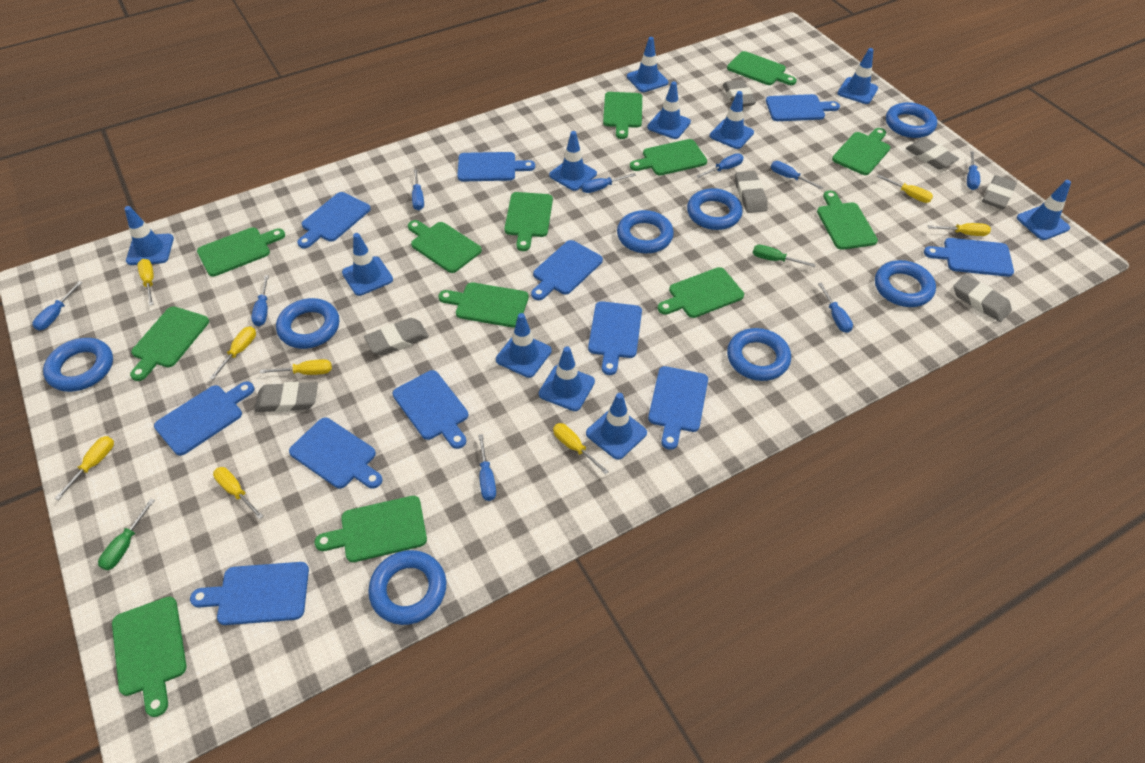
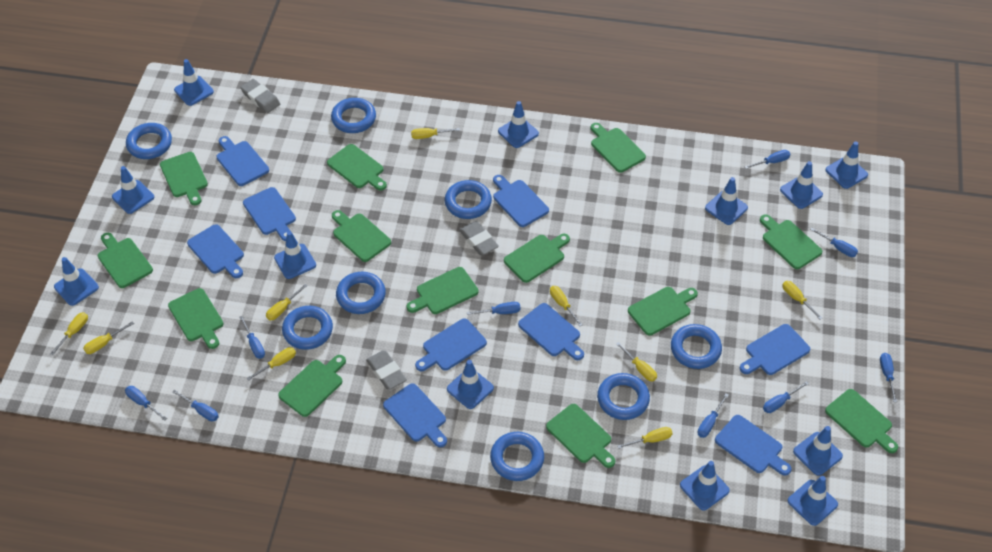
blue cutting board: [154,381,254,456] [190,562,309,625] [289,418,383,489] [297,192,371,248] [393,370,468,449] [457,152,535,181] [531,240,603,300] [588,301,642,375] [648,366,708,450] [766,94,840,121] [924,238,1014,277] = 11 -> [187,224,244,278] [216,136,269,186] [243,187,296,241] [383,383,447,447] [415,318,487,371] [493,175,549,227] [518,303,584,360] [715,415,791,476] [740,324,810,375] = 9
blue traffic cone: [124,206,174,265] [342,233,393,296] [496,313,552,378] [539,346,595,411] [549,131,597,191] [586,393,647,460] [627,37,668,92] [647,81,691,139] [710,91,754,149] [837,48,878,104] [1017,180,1071,240] = 11 -> [54,257,99,306] [112,166,154,214] [174,59,214,106] [274,231,316,279] [447,360,494,409] [498,101,539,148] [680,461,730,510] [705,177,748,225] [780,161,823,209] [788,476,838,526] [793,426,843,476] [825,141,868,189] = 12
green screwdriver: [98,499,155,570] [753,245,815,267] = 2 -> none = 0
grey eraser: [254,382,318,412] [364,318,429,356] [723,80,756,107] [735,171,768,213] [906,138,959,170] [953,275,1012,322] [982,175,1017,209] = 7 -> [240,79,280,113] [366,350,407,390] [459,221,499,255] = 3
yellow screwdriver: [55,436,114,500] [137,259,154,306] [210,326,256,379] [213,467,264,519] [260,359,332,375] [553,423,609,475] [877,174,933,203] [928,223,991,236] = 8 -> [50,312,88,356] [83,321,134,354] [246,347,296,381] [266,284,308,320] [411,128,460,139] [550,286,582,326] [616,342,657,382] [617,427,673,449] [782,281,822,320] = 9

